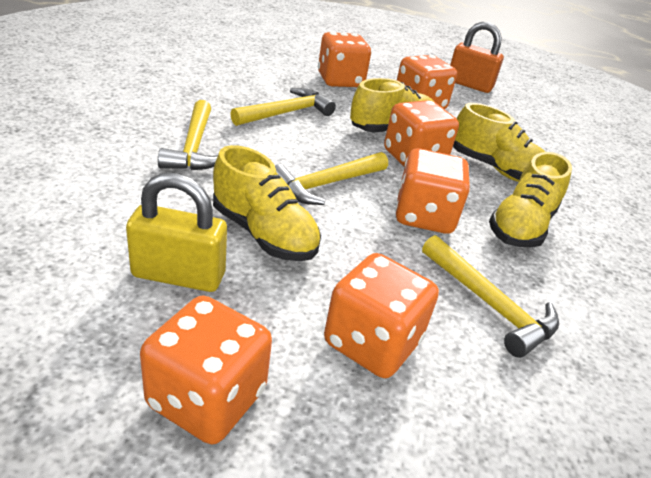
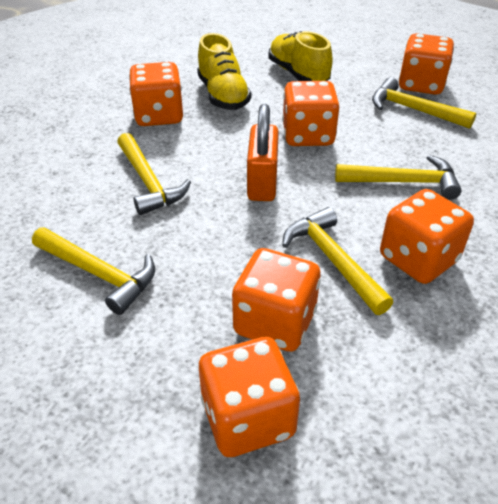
yellow hammer: [158,100,218,170] [230,88,336,126] [275,152,388,205] [422,235,559,358] = 4 -> [32,227,155,315] [117,133,191,215] [282,207,393,315] [335,155,462,200] [372,77,476,129] = 5
yellow padlock: [126,173,227,292] = 1 -> none = 0
yellow shoe: [213,145,321,261] [350,78,433,133] [453,103,545,182] [489,152,572,248] = 4 -> [197,33,251,110] [268,31,333,81] = 2

